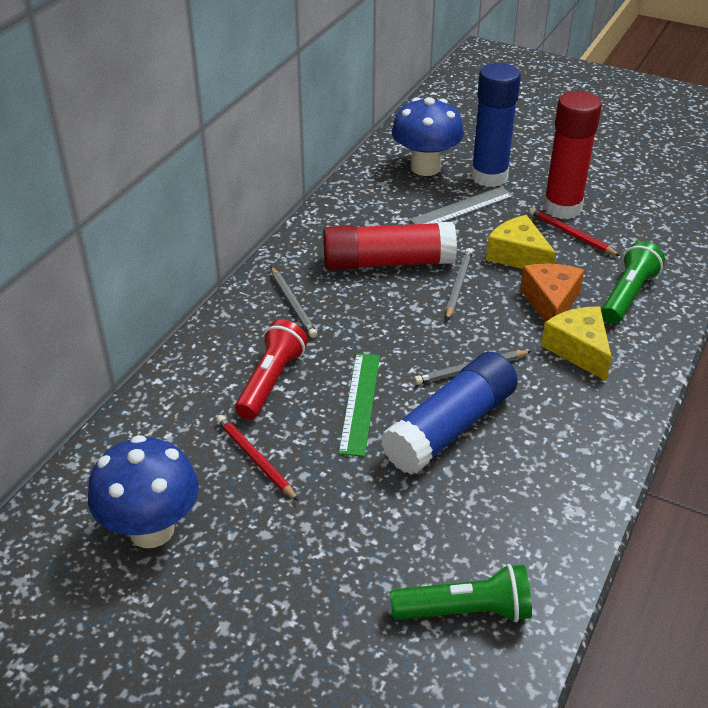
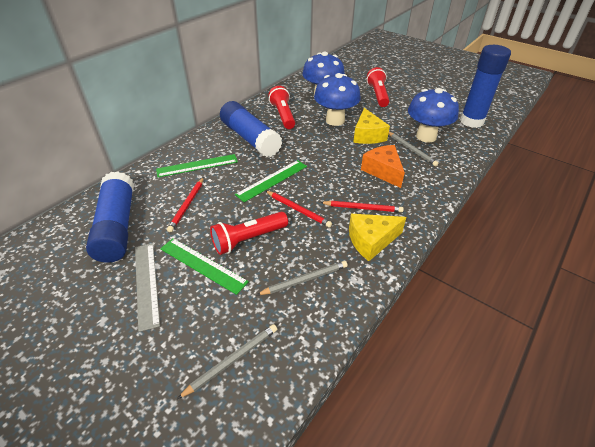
blue glue stick: [381,352,518,475] [471,63,521,187] = 2 -> [86,171,134,263] [220,101,282,157] [460,45,511,128] = 3
blue mushroom: [88,435,199,548] [392,97,464,176] = 2 -> [302,51,345,94] [314,73,361,126] [408,88,459,143] = 3
green flashlight: [390,564,532,622] [601,241,665,324] = 2 -> none = 0
green ruler: [338,353,380,457] = 1 -> [156,154,238,177] [160,238,249,295] [235,160,307,202] = 3
red flashlight: [235,319,308,420] = 1 -> [210,212,288,255] [268,86,295,129] [367,67,389,107] = 3
red glue stick: [323,222,457,270] [543,91,602,219] = 2 -> none = 0
red pencil: [216,415,298,501] [529,208,620,256] = 2 -> [167,177,204,232] [266,191,332,227] [320,201,404,212] = 3

